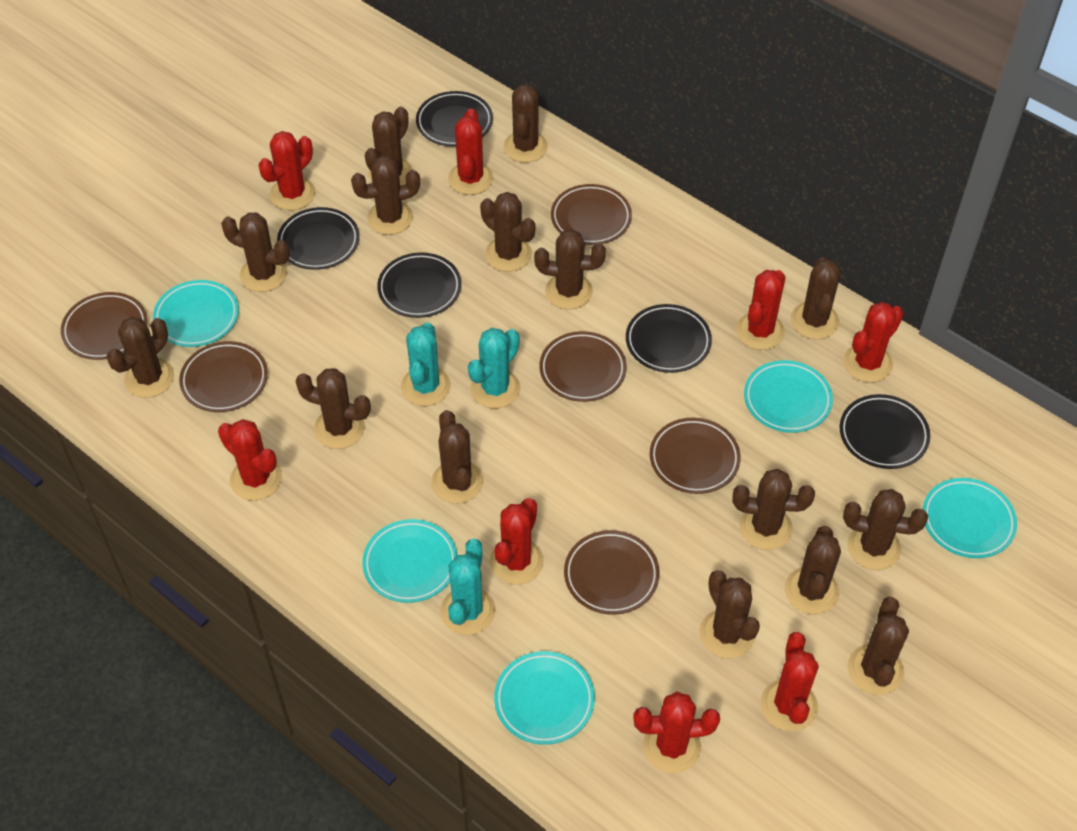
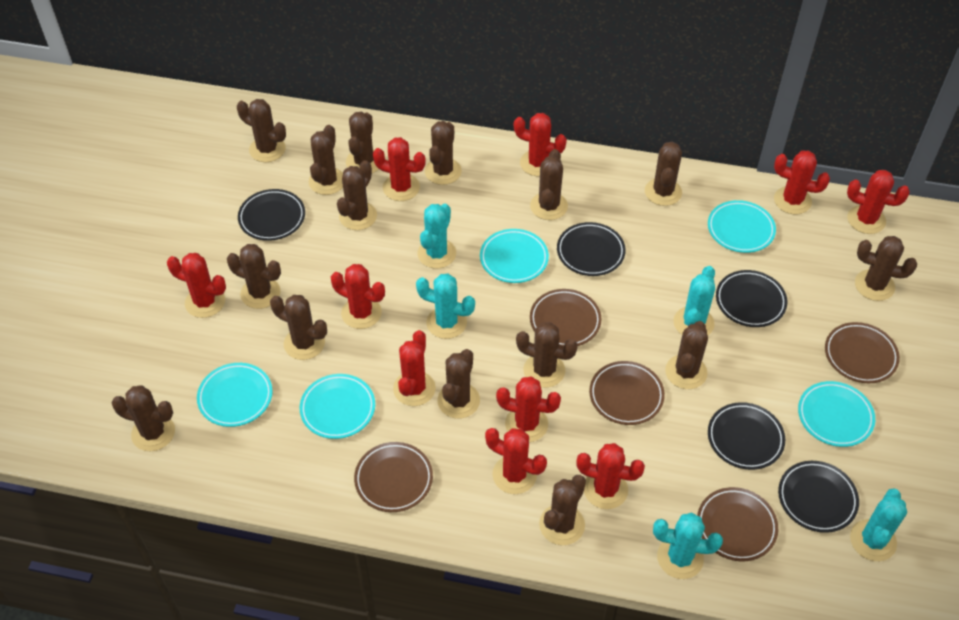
brown plate: [61,292,148,360] [179,341,268,412] [539,331,627,402] [551,184,632,245] [564,530,660,615] [650,418,741,494] = 6 -> [354,442,433,512] [530,289,601,346] [589,361,665,425] [697,487,778,561] [825,322,900,383] = 5
red cactus: [218,419,282,501] [258,131,315,210] [448,108,493,195] [490,498,544,585] [633,692,720,773] [736,270,786,350] [761,632,819,732] [844,302,903,383] = 8 -> [167,253,226,318] [331,264,385,329] [373,137,426,201] [393,330,436,406] [485,428,547,494] [496,376,561,442] [514,113,567,176] [576,443,645,509] [774,150,830,214] [847,170,910,234] = 10
turquoise cactus: [401,322,451,406] [440,539,495,635] [468,328,520,409] = 3 -> [416,274,475,339] [418,204,456,269] [653,513,723,579] [674,266,715,335] [850,488,907,561] = 5

